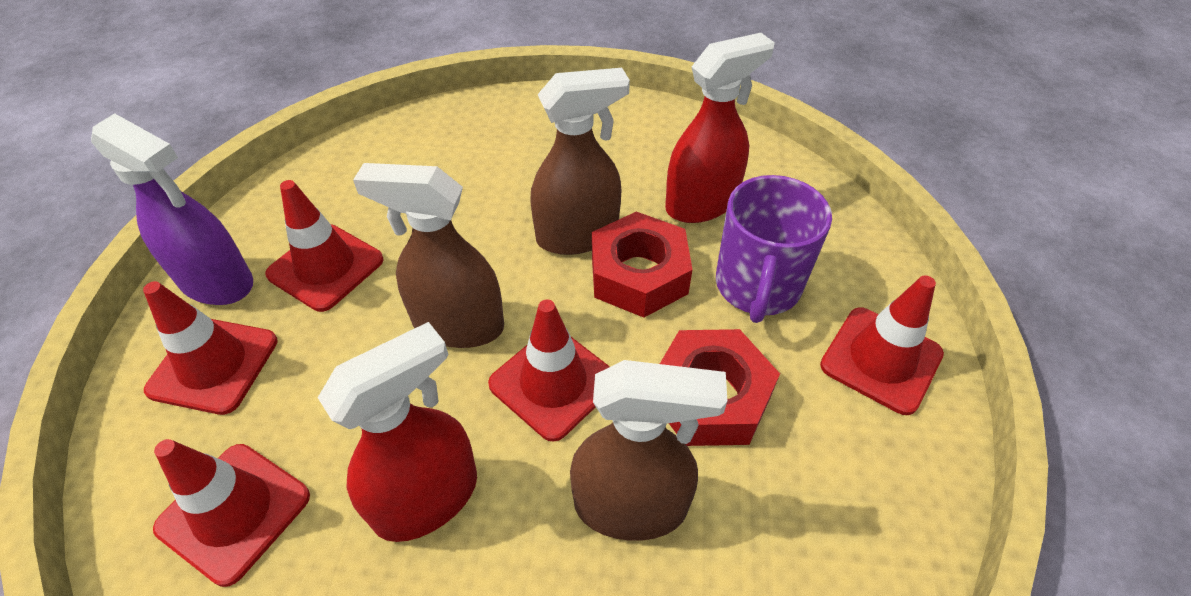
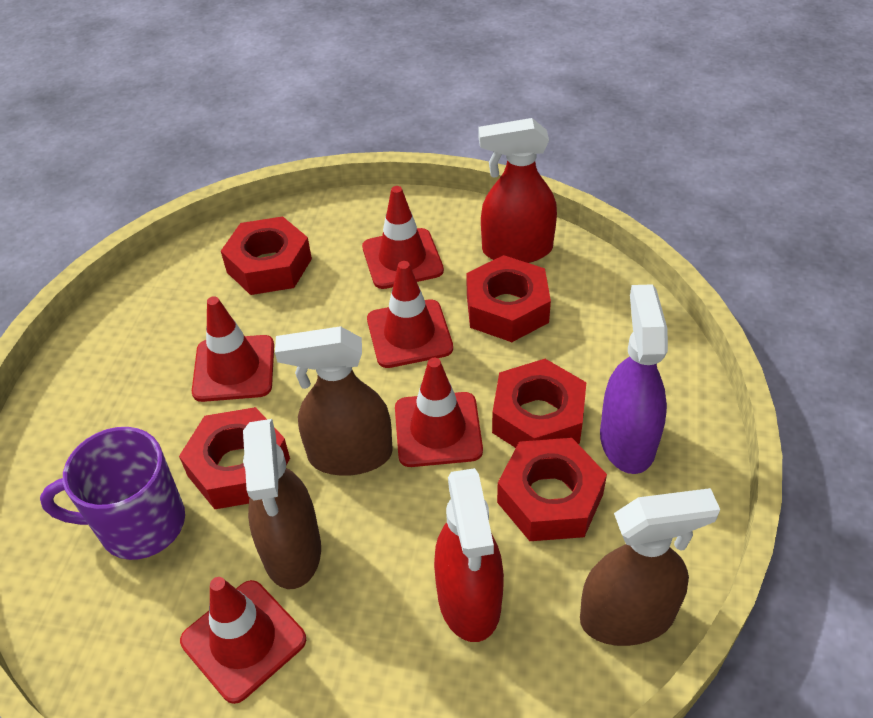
red nut: [592,211,693,318] [660,329,780,446] = 2 -> [179,407,290,509] [221,216,312,295] [466,255,551,342] [492,359,586,448] [497,438,607,541] = 5

